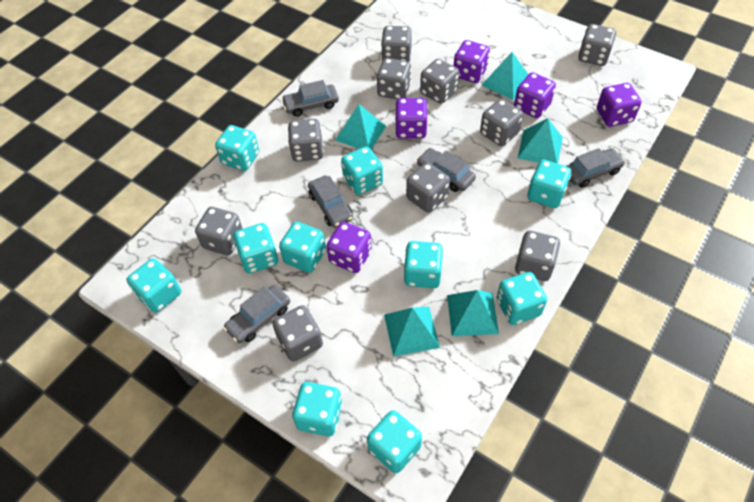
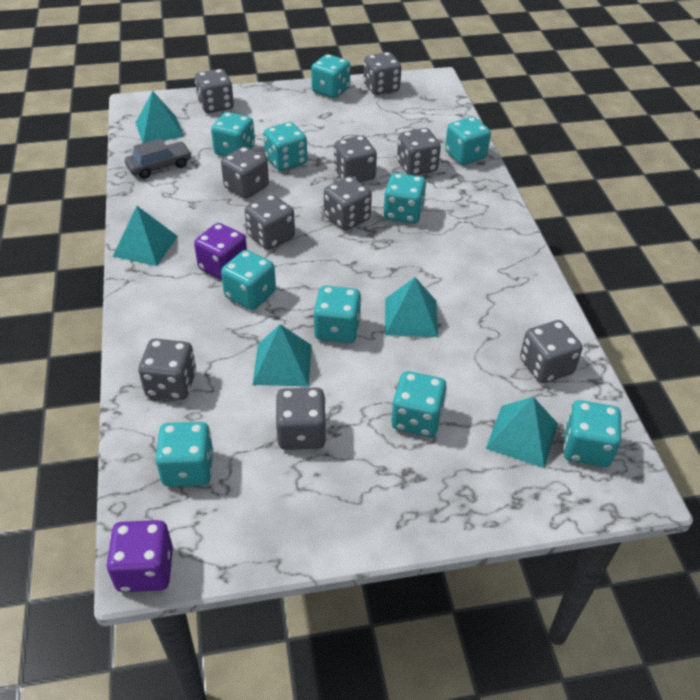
grey car: [223,285,290,343] [281,80,339,117] [308,175,353,228] [417,148,476,192] [567,148,625,188] = 5 -> [125,138,192,179] = 1
purple dice: [326,222,372,273] [395,98,428,139] [454,40,490,83] [514,72,556,118] [597,83,642,127] = 5 -> [106,520,173,592] [194,223,247,280] = 2

